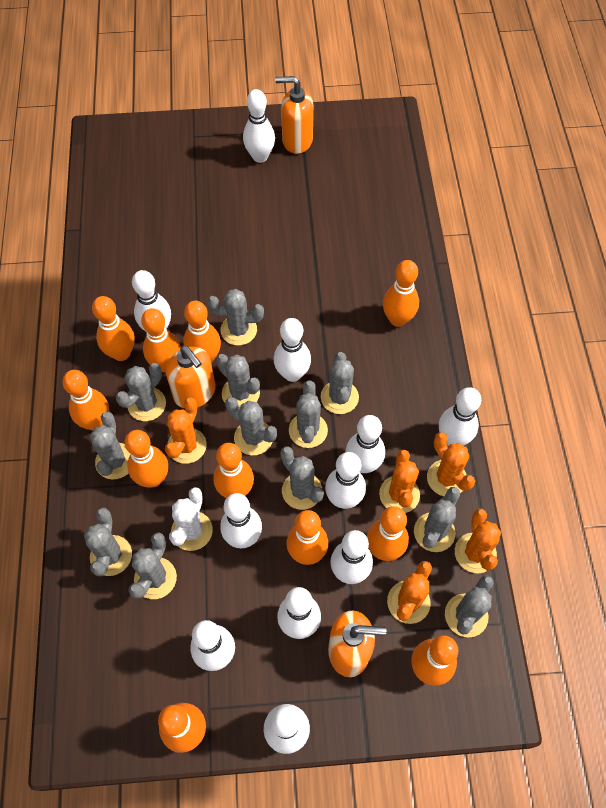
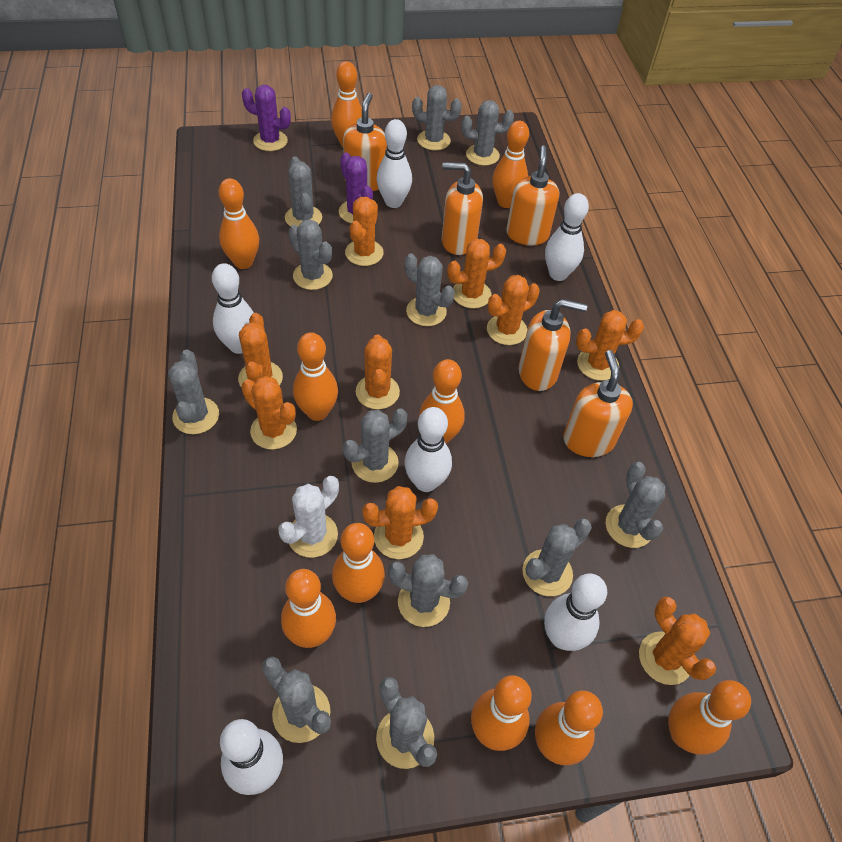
orange bowling pin: [62,370,109,430] [92,296,135,361] [125,430,168,487] [141,308,180,373] [158,703,206,753] [183,301,221,363] [213,443,254,498] [287,510,328,565] [367,506,409,561] [383,260,419,327] [411,635,458,686] = 11 -> [219,178,259,269] [281,569,336,648] [293,332,338,421] [331,61,362,147] [332,523,385,603] [419,359,465,444] [471,675,532,751] [492,121,529,208] [535,691,603,765] [668,680,751,755] = 10
orange cactus: [165,397,207,464] [379,450,420,513] [387,561,432,624] [427,432,475,496] [455,509,501,573] = 5 -> [238,313,283,387] [241,376,297,450] [345,197,384,266] [356,335,400,409] [362,486,438,559] [447,239,506,309] [487,275,540,345] [576,310,644,381] [639,597,716,685] = 9
orange soap dispenser: [166,345,216,408] [275,76,313,154] [328,611,386,677] = 3 -> [343,93,387,191] [442,162,483,255] [506,146,559,246] [519,299,587,391] [563,350,633,457] = 5
purple cactus: none = 0 -> [242,85,291,151] [339,152,373,224] = 2
white bowling pin: [132,270,171,332] [190,620,235,671] [220,493,262,548] [243,89,275,163] [264,704,310,754] [274,318,311,382] [277,587,321,639] [325,452,366,509] [330,530,373,584] [345,415,385,473] [439,387,481,446] = 11 -> [212,263,254,354] [220,719,283,795] [376,119,412,208] [405,407,452,492] [544,573,607,651] [545,193,589,281] = 6

